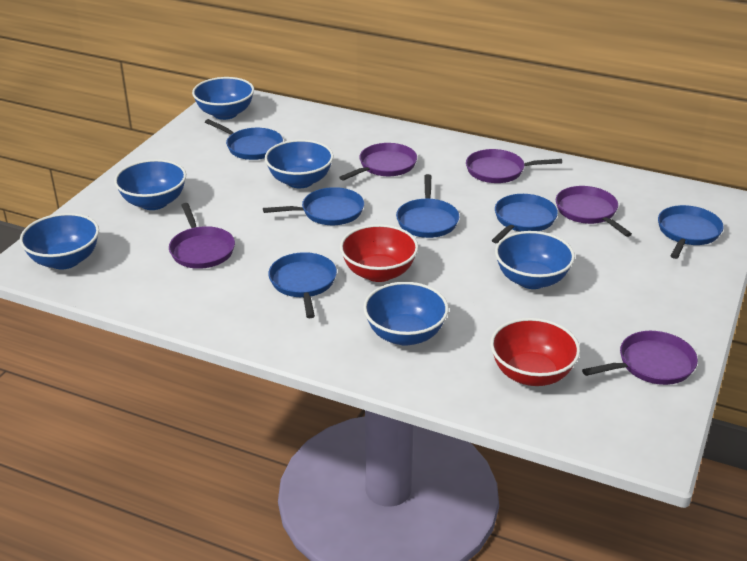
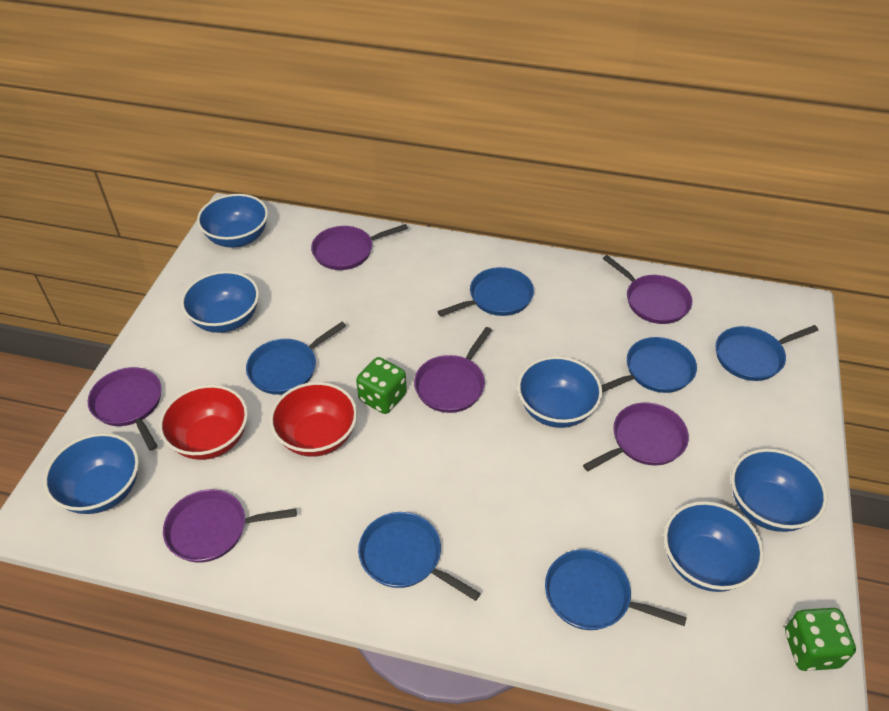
green dice: none = 0 -> [356,357,407,414] [785,608,856,671] = 2
purple pan: [169,203,235,269] [339,143,417,180] [466,149,562,183] [556,186,632,237] [582,331,698,385] = 5 -> [88,367,162,451] [163,489,297,563] [311,224,408,270] [414,327,492,413] [583,402,689,471] [603,255,692,324] = 6

